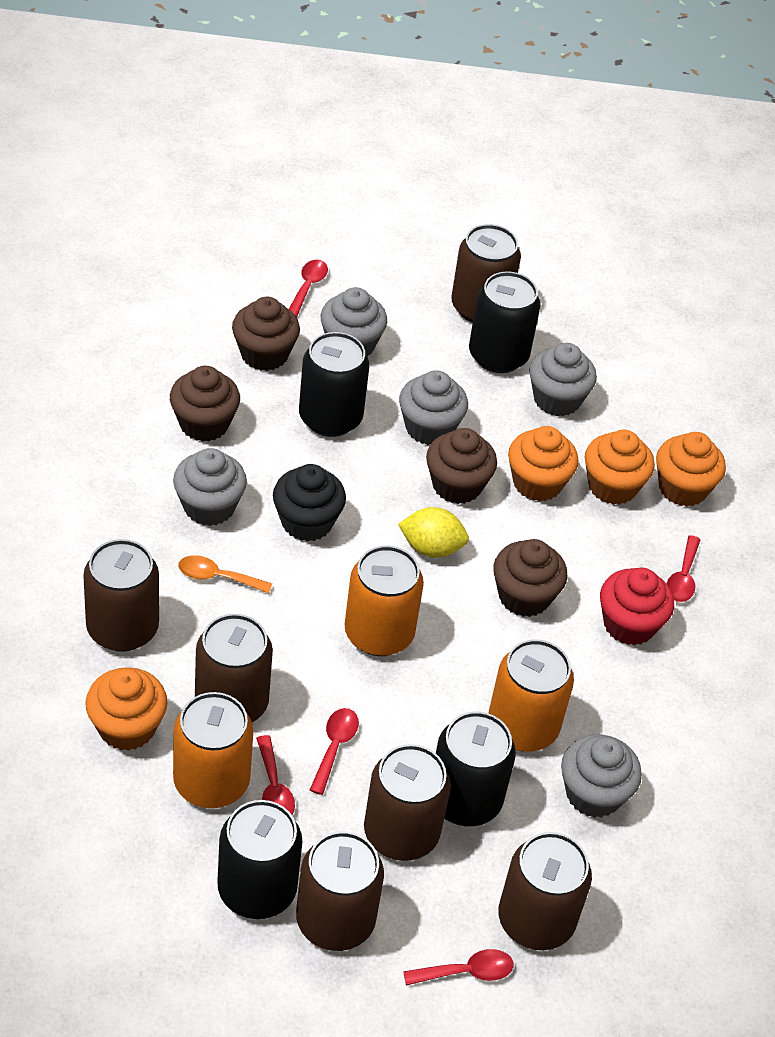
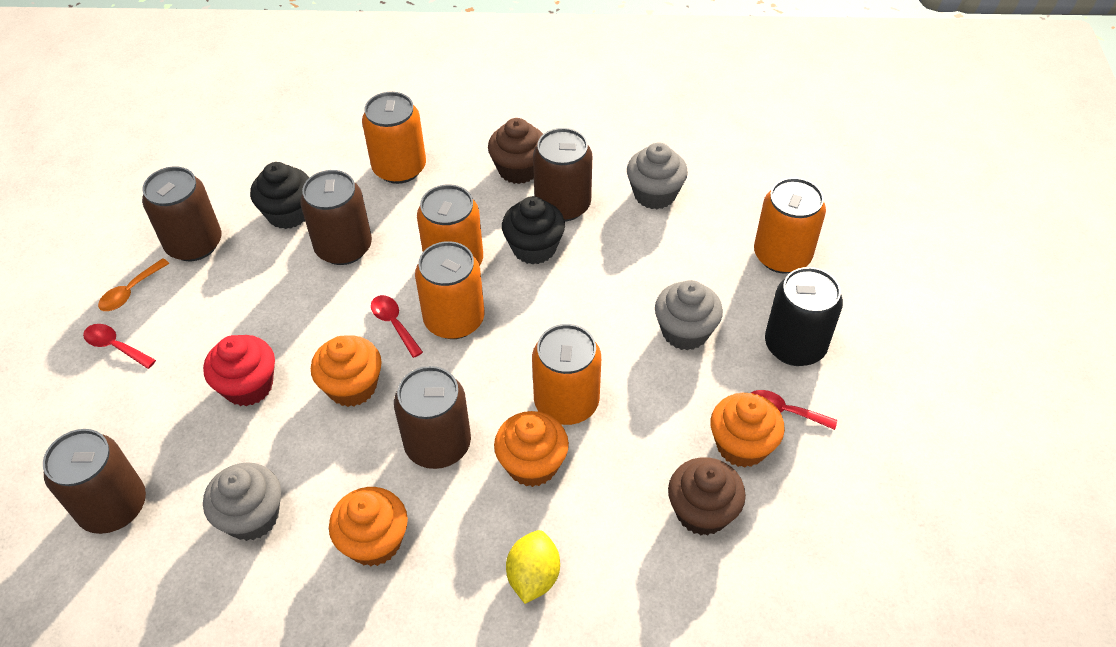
black can: [217,800,303,919] [299,332,369,437] [436,712,516,826] [469,272,541,373] = 4 -> [765,267,843,366] = 1
black cupcake: [273,464,346,542] = 1 -> [250,162,309,229] [502,196,565,265] = 2
brown can: [83,539,159,652] [195,614,273,722] [296,831,384,951] [364,744,451,861] [451,224,521,323] [498,832,592,950] = 6 -> [43,429,146,534] [142,167,221,261] [300,170,372,265] [394,366,471,469] [533,128,592,221] = 5
brown cupcake: [170,366,240,442] [232,297,300,371] [426,428,497,504] [493,539,568,617] = 4 -> [488,118,543,184] [668,457,746,536] = 2
grey cupcake: [173,448,247,526] [321,287,387,356] [399,370,468,445] [529,343,597,416] [561,734,642,818] = 5 -> [203,462,281,541] [627,143,688,209] [655,280,723,351] = 3
orange can: [173,692,253,808] [345,546,424,656] [488,639,574,752] = 3 -> [362,92,426,184] [415,241,484,339] [417,184,483,266] [532,324,601,425] [754,178,826,274] = 5
red spoon: [256,735,295,815] [289,260,328,317] [310,708,359,795] [403,949,514,986] [667,535,701,602] = 5 -> [83,324,156,369] [371,295,423,358] [751,390,837,430] = 3

